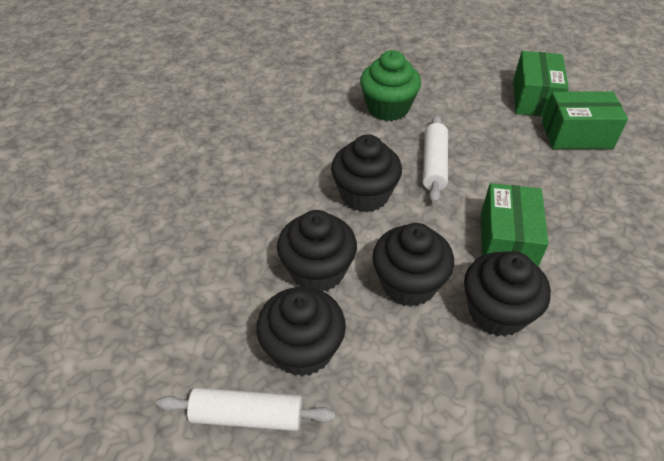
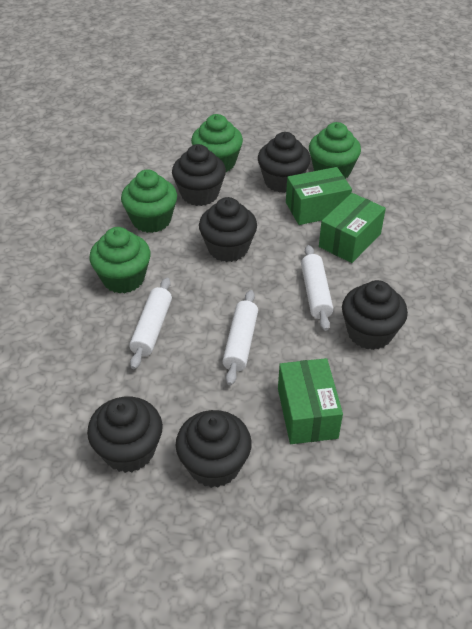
black cupcake: [256,287,346,377] [277,210,357,291] [331,134,402,212] [373,223,454,307] [464,251,551,337] = 5 -> [87,397,163,473] [172,144,226,206] [176,410,252,488] [199,197,257,262] [258,132,311,193] [342,280,408,350] = 6
green cupcake: [360,50,421,121] = 1 -> [89,227,150,293] [121,170,177,233] [191,114,243,172] [309,122,361,179] = 4
white rolling pin: [157,388,335,431] [423,115,448,203] = 2 -> [129,278,172,369] [222,290,258,386] [301,245,333,331] = 3

